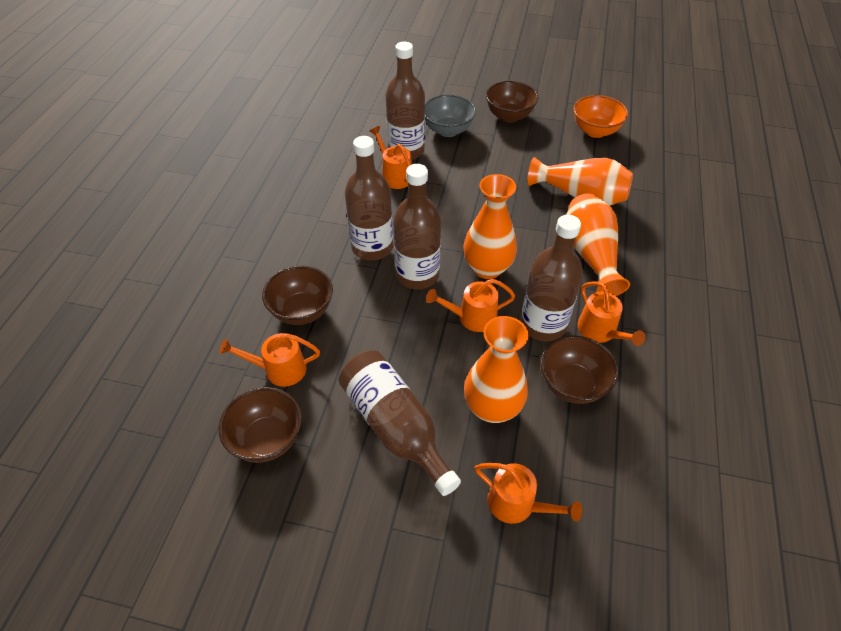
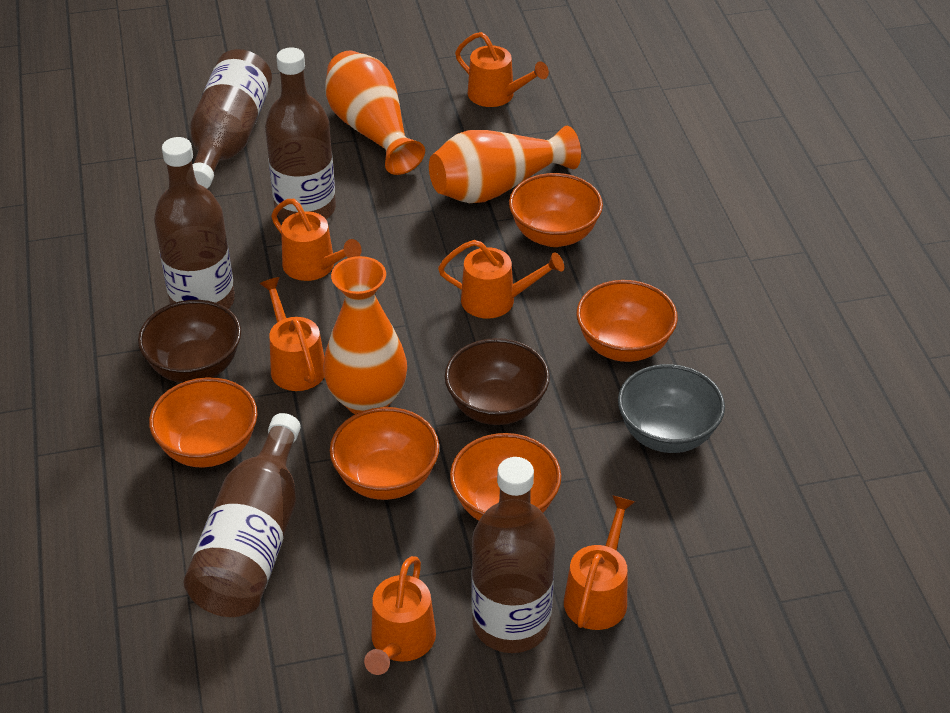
brown bowl: [218,387,302,463] [262,266,333,325] [486,81,538,123] [540,335,618,404] = 4 -> [138,300,241,383] [445,338,550,425] = 2
orange bowl: [573,95,628,138] = 1 -> [149,377,257,468] [330,407,439,500] [450,433,561,521] [509,173,603,247] [576,280,678,362] = 5
orange vase: [463,174,517,279] [464,316,528,423] [527,157,633,205] [566,193,630,296] = 4 -> [323,256,407,414] [325,51,425,175] [429,126,581,203] = 3
orange watering can: [219,333,320,387] [369,126,412,189] [426,279,515,332] [475,463,582,524] [578,281,645,346] = 5 -> [259,277,324,391] [271,199,362,281] [364,556,436,675] [438,240,564,318] [455,32,549,107] [564,495,635,630] = 6

